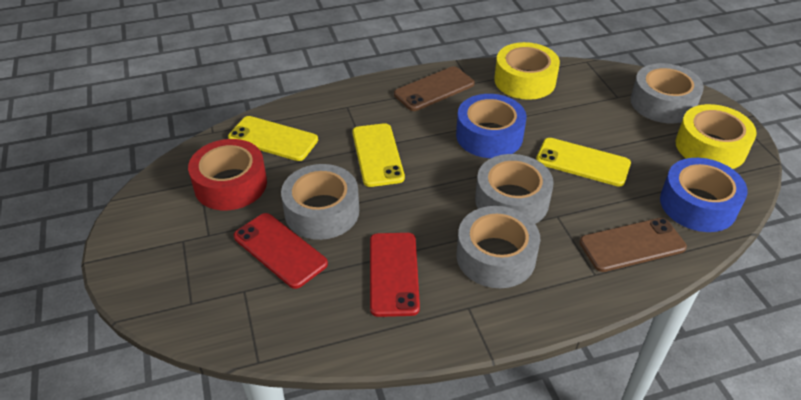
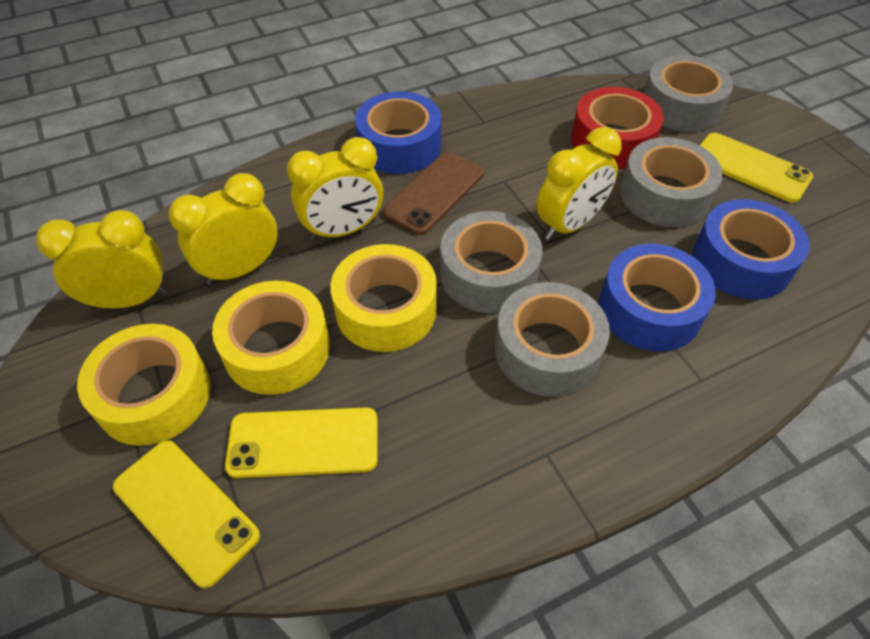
blue tape: [456,94,527,158] [660,158,747,232] = 2 -> [355,91,441,174] [599,244,716,351] [693,199,810,300] = 3
brown phone: [394,66,475,111] [579,218,687,272] = 2 -> [383,152,484,235] = 1
red phone: [234,213,328,289] [370,233,420,317] = 2 -> none = 0
yellow clock: none = 0 -> [36,210,167,308] [168,173,278,285] [287,137,383,240] [536,127,622,240] = 4
yellow tape: [494,42,560,100] [675,104,757,169] = 2 -> [77,324,211,446] [212,281,330,395] [331,244,437,352] = 3

